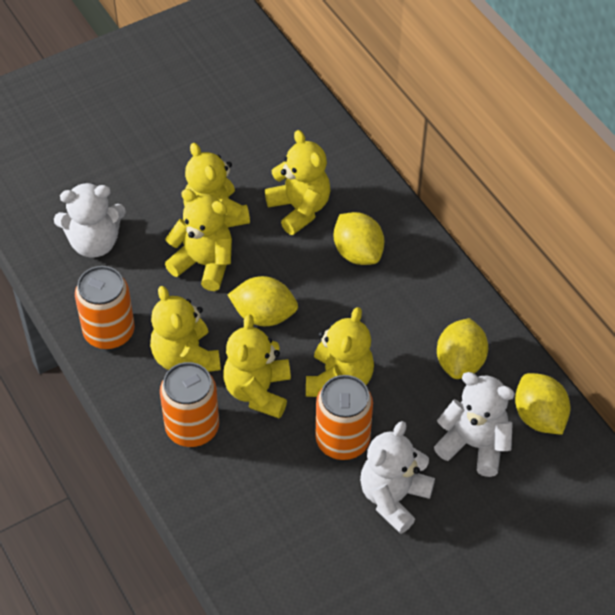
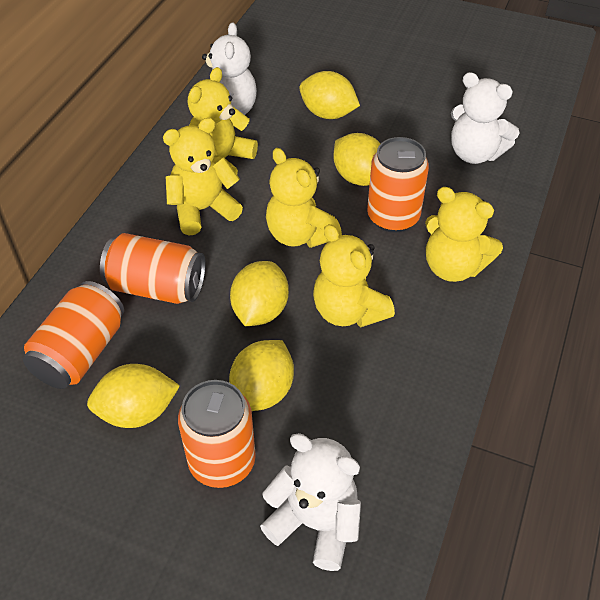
orange can: [75,266,135,350] [160,362,219,447] [316,375,373,460] = 3 -> [23,281,124,389] [100,233,206,304] [178,380,256,488] [367,137,429,233] = 4
yellow lemon: [228,276,298,326] [334,212,385,265] [437,318,488,379] [515,373,571,435] = 4 -> [87,364,180,428] [229,340,294,411] [230,261,289,326] [299,71,360,119] [333,133,381,186] = 5
yellow teddy bear: [150,286,221,372] [165,189,232,291] [184,143,250,227] [223,314,291,419] [265,130,331,235] [306,307,374,397] = 6 -> [163,118,243,236] [188,67,258,174] [266,148,342,248] [313,224,395,327] [425,187,503,282] = 5

